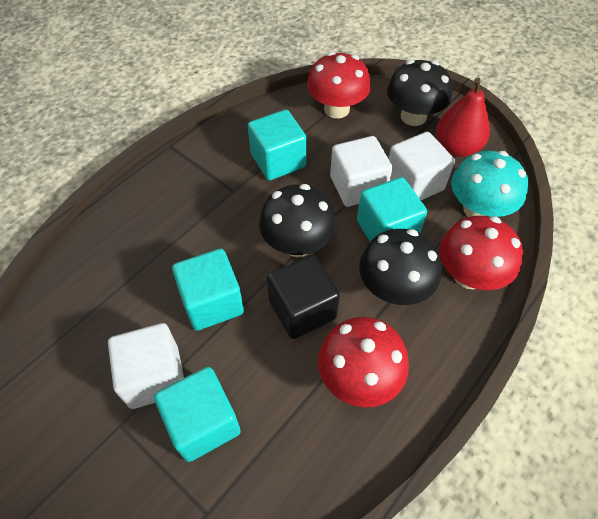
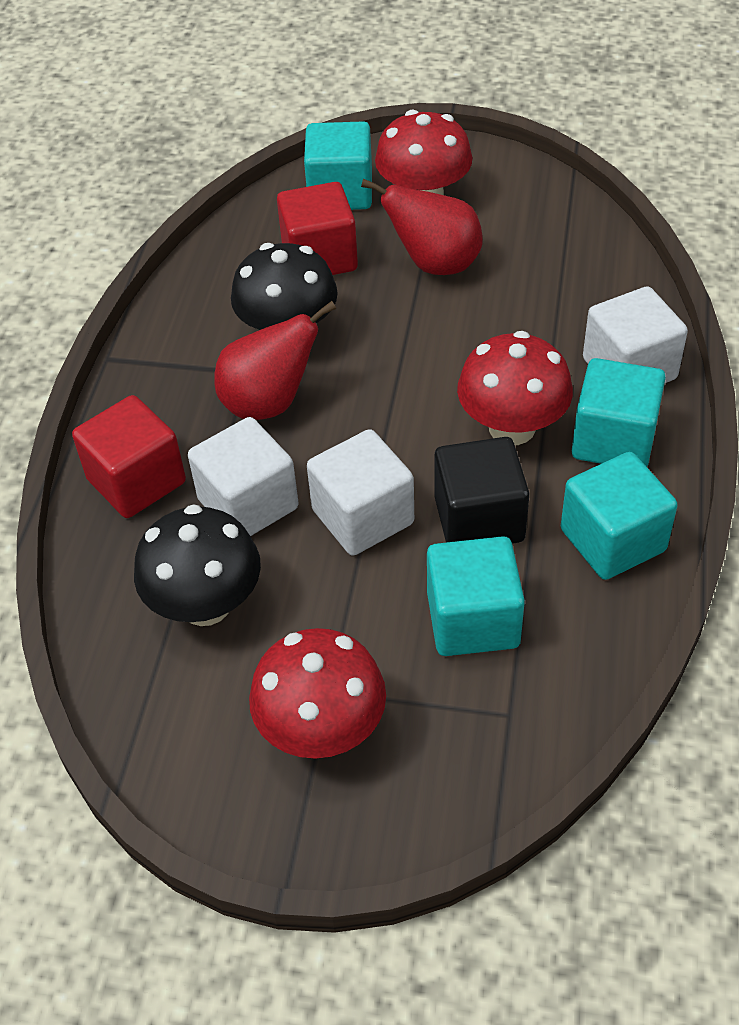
black mushroom: [259,184,336,257] [359,229,442,305] [387,60,452,126] = 3 -> [134,504,261,626] [231,243,338,330] = 2
red cube: none = 0 -> [72,395,186,518] [277,182,358,275] = 2
red pear: [436,78,490,157] = 1 -> [214,301,336,420] [361,178,483,275] = 2
turquoise mushroom: [451,151,528,217] = 1 -> none = 0

